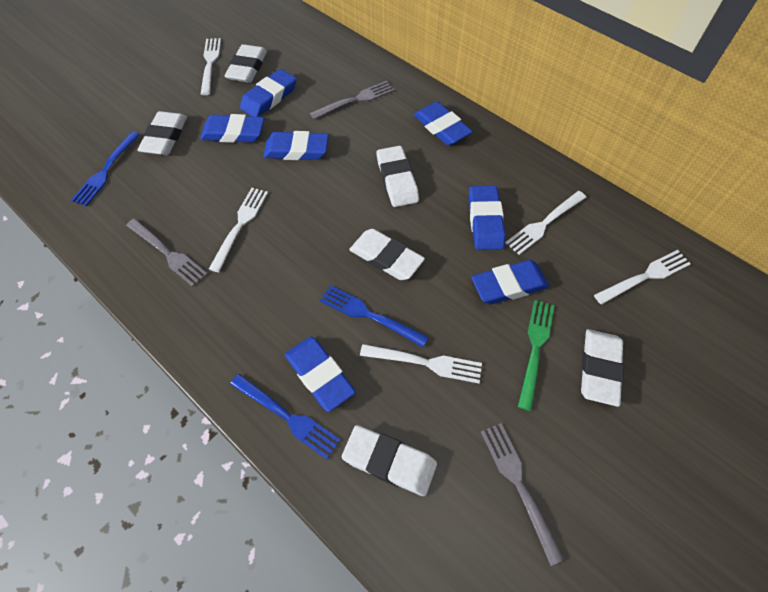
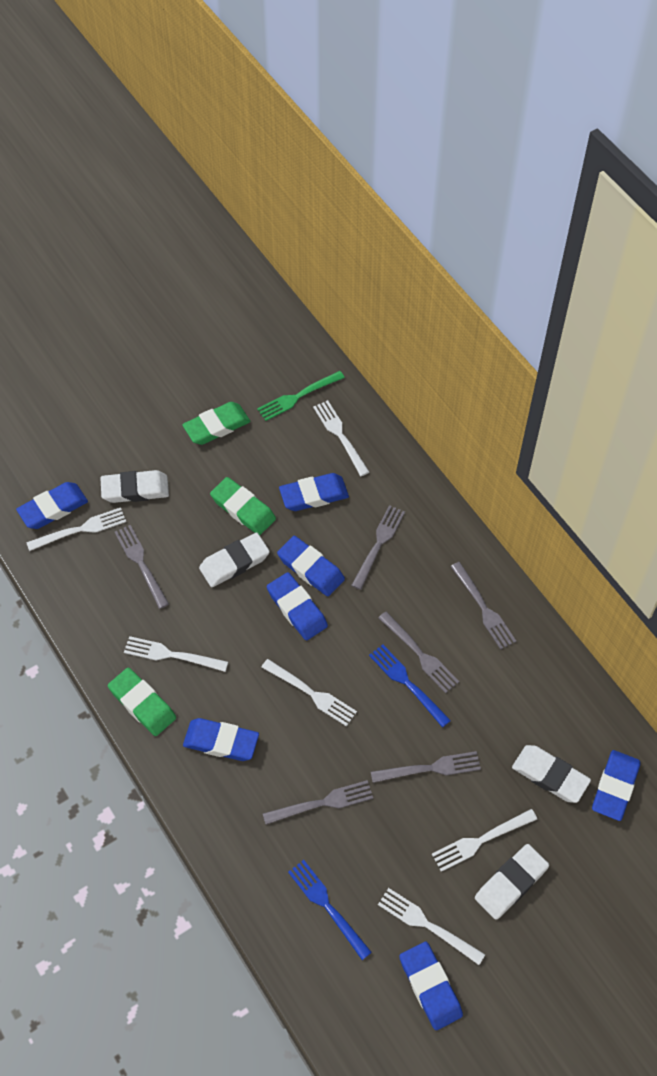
blue fork: [71,132,140,206] [230,374,341,460] [320,285,429,347] = 3 -> [288,860,372,960] [369,644,451,728] = 2
green eraser: none = 0 -> [108,667,176,736] [182,402,250,445] [210,477,276,535] = 3
grey fork: [126,219,207,287] [310,81,394,119] [481,423,564,566] = 3 -> [115,525,169,609] [263,780,373,825] [351,505,405,590] [371,751,481,783] [378,612,459,693] [450,562,516,649] = 6
white eraser: [138,111,187,155] [224,44,267,83] [342,425,437,496] [349,229,425,280] [377,146,419,207] [581,329,624,407] = 6 -> [100,470,169,503] [199,533,270,587] [475,844,549,920] [512,745,591,803] = 4
white fork: [201,38,221,95] [209,188,268,272] [360,344,482,384] [505,191,586,255] [594,250,691,305] = 5 -> [26,507,126,551] [124,636,228,672] [261,659,357,727] [313,400,369,476] [378,888,485,965] [432,809,537,872] = 6

